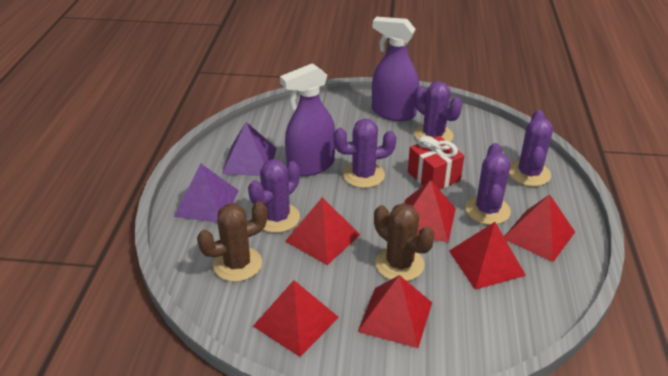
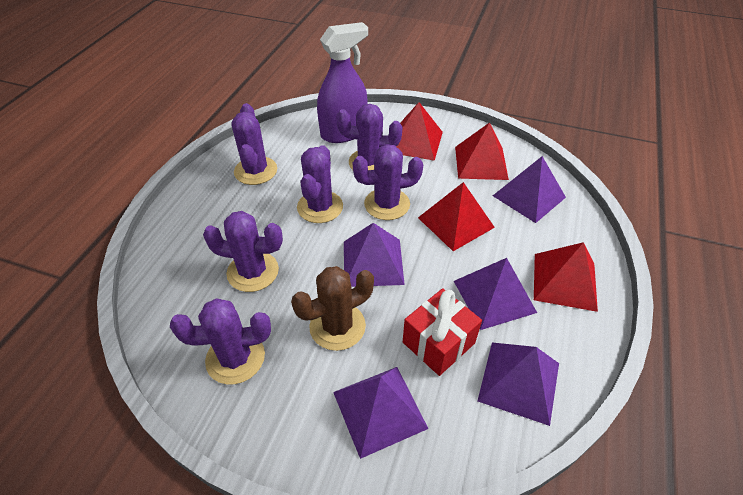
brown cactus: [197,202,268,282] [374,203,435,281] = 2 -> [291,266,374,351] = 1
purple cactus: [248,159,300,233] [334,119,396,188] [414,81,462,142] [465,143,511,225] [509,110,553,186] = 5 -> [170,298,271,385] [203,211,283,292] [232,103,277,185] [297,145,343,223] [336,104,403,170] [353,144,423,220] = 6
purple pyramid: [174,163,239,223] [222,122,277,176] = 2 -> [333,367,429,459] [344,223,405,287] [454,258,537,330] [478,342,559,426] [493,156,566,223] = 5
purple spray bottle: [280,63,335,176] [372,17,419,121] = 2 -> [317,22,368,143] = 1
red pyramid: [253,280,339,357] [285,197,360,265] [358,275,432,348] [404,180,456,243] [449,222,526,290] [504,195,575,262] = 6 -> [396,102,443,161] [418,182,495,251] [455,122,509,180] [534,242,598,312] = 4

